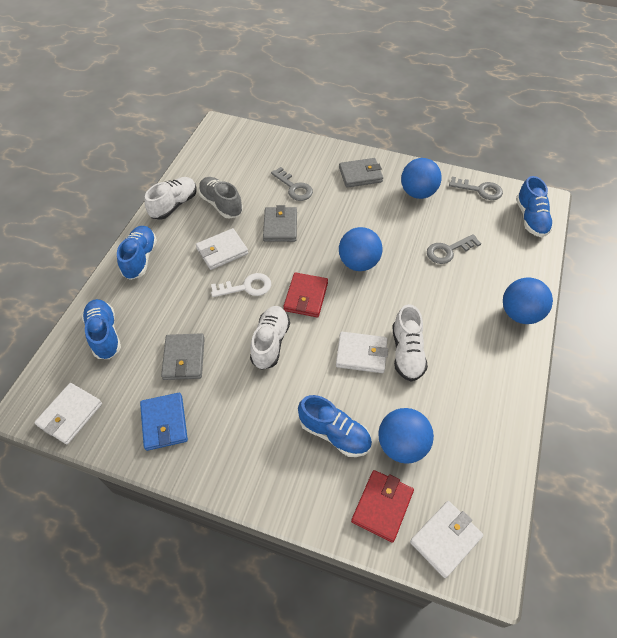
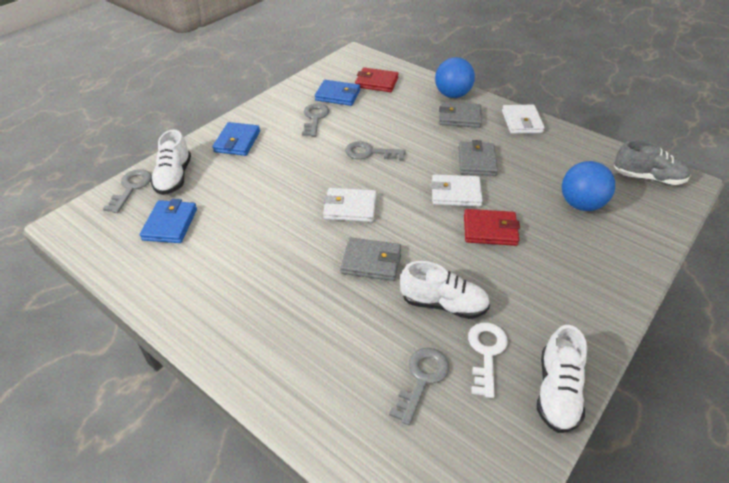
blue ball: [339,227,382,271] [379,408,434,464] [401,158,442,199] [503,277,553,324] = 4 -> [435,57,475,98] [562,161,615,211] = 2
blue shoe: [82,299,121,359] [117,226,157,280] [298,395,372,457] [516,176,554,237] = 4 -> none = 0
blue wallet: [140,393,188,451] = 1 -> [140,199,197,243] [213,122,260,156] [315,80,360,106] = 3
grey key: [271,167,313,201] [427,234,481,264] [449,177,503,200] = 3 -> [103,169,152,213] [302,104,329,137] [345,141,406,160] [389,348,449,426] = 4
white wallet: [34,383,102,444] [196,228,248,270] [336,332,388,373] [410,501,484,578] = 4 -> [323,188,376,222] [431,174,483,207] [502,105,545,134] = 3

